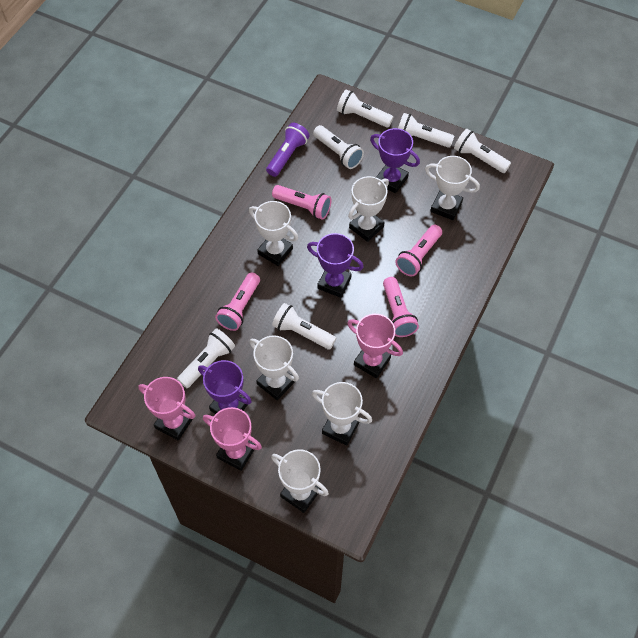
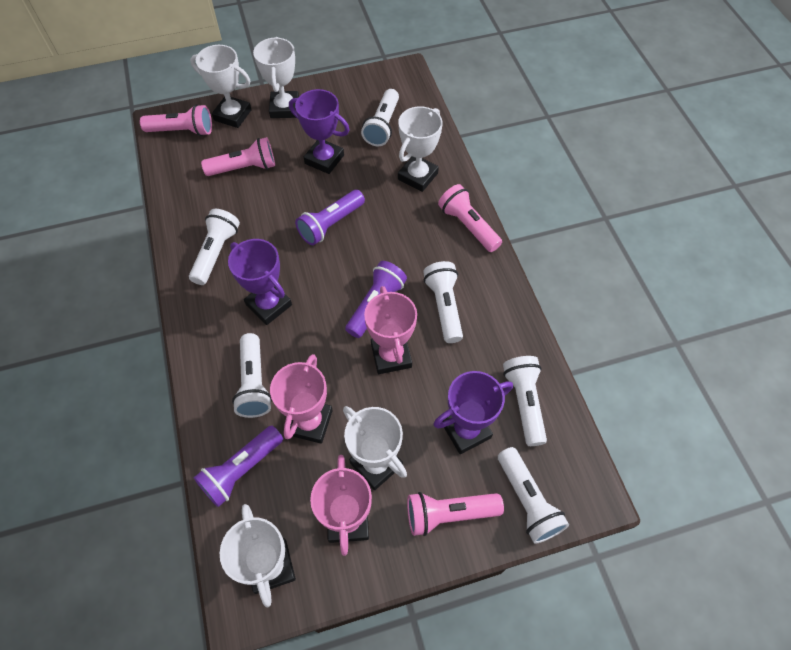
purple flashlight: [266,123,310,177] = 1 -> [194,426,283,507] [295,190,365,245] [345,261,407,338] = 3
white trophy: [249,201,298,266] [249,335,299,400] [271,449,329,513] [312,382,372,446] [348,176,389,242] [425,156,480,220] = 6 -> [190,45,252,128] [220,504,296,608] [253,37,299,118] [343,406,407,490] [398,106,443,192] = 5

